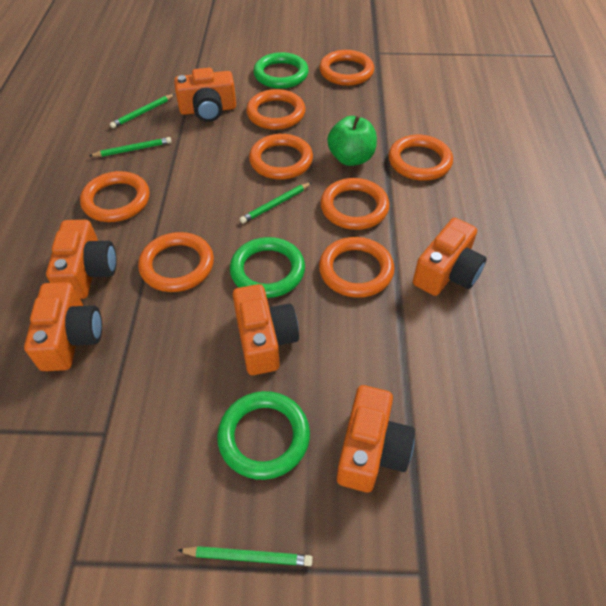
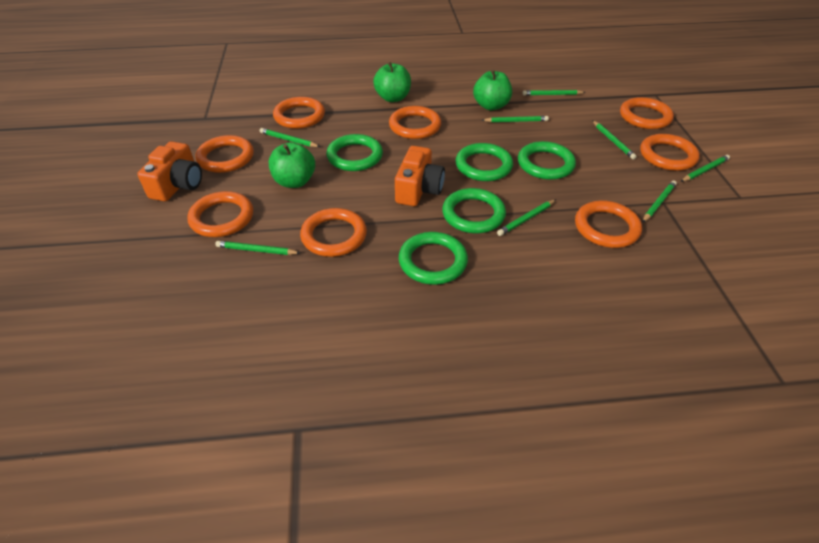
green apple: [327,116,377,166] = 1 -> [269,142,315,188] [373,62,411,102] [473,70,512,110] = 3
green pencil: [90,137,172,157] [110,94,175,128] [177,546,313,566] [240,182,312,224] = 4 -> [215,241,300,255] [260,128,320,147] [482,116,549,122] [497,200,556,236] [522,90,585,96] [592,120,637,159] [642,181,677,223] [680,155,730,182] = 8
green ring: [217,391,310,480] [230,237,305,298] [253,52,309,89] = 3 -> [326,134,383,171] [399,232,468,285] [442,188,506,233] [456,143,513,181] [518,141,576,180] = 5
orange camera: [24,282,102,371] [46,220,117,299] [174,68,236,122] [233,284,299,375] [337,385,415,492] [413,218,487,296] = 6 -> [137,141,202,201] [395,146,445,206] = 2

